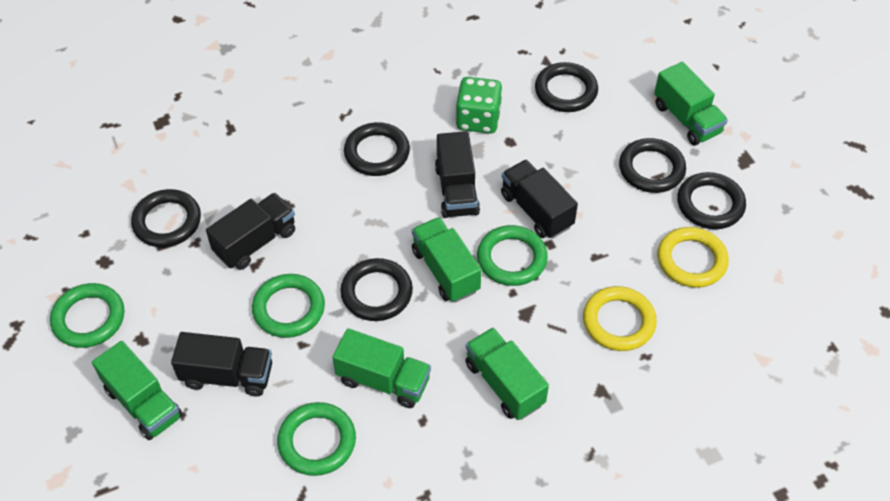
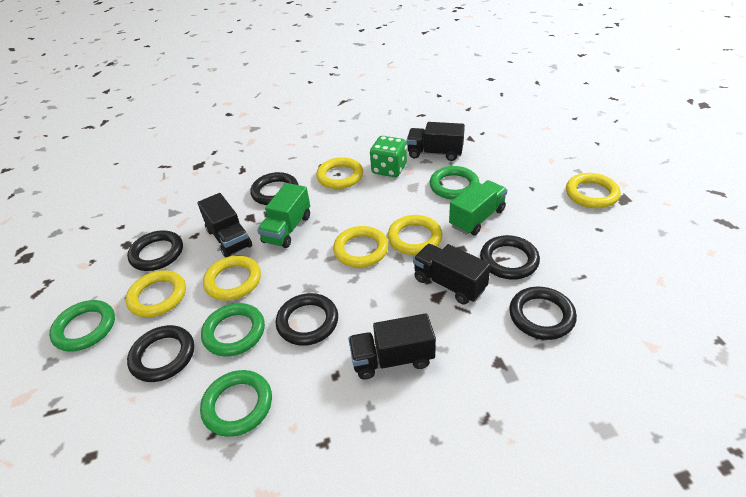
green truck: [92,341,183,440] [333,328,431,408] [412,217,481,303] [465,327,549,420] [654,62,728,145] = 5 -> [257,183,310,248] [449,180,507,235] = 2
yellow ring: [583,286,657,351] [657,227,729,288] = 2 -> [125,270,186,317] [203,256,261,301] [316,157,363,189] [333,226,389,268] [388,215,442,255] [566,173,621,208] = 6

